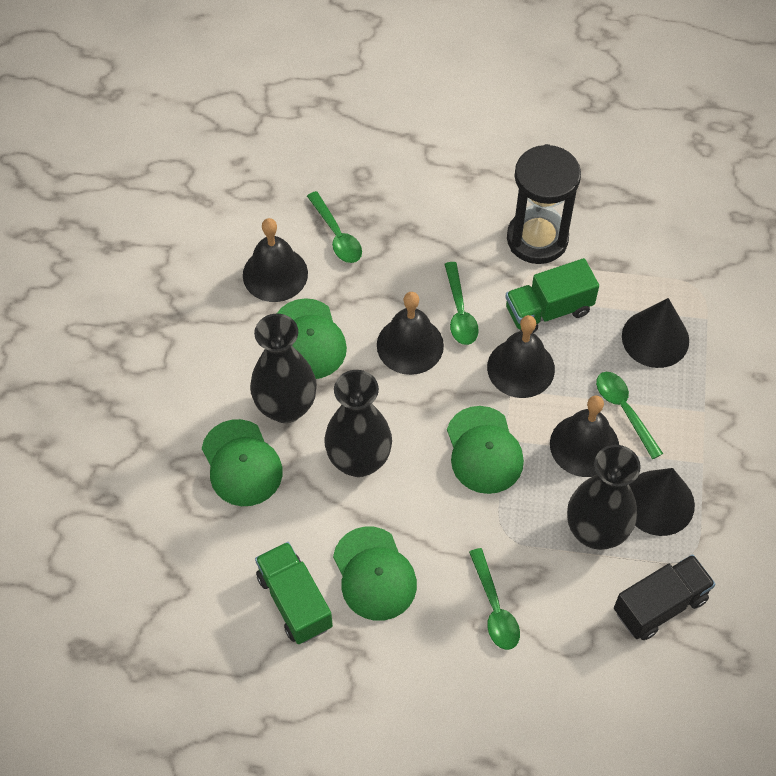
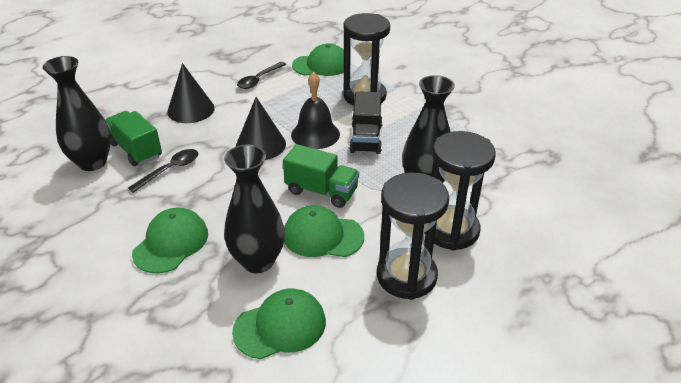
black bell: [243,218,308,302] [377,292,444,375] [487,315,555,398] [550,395,619,477] = 4 -> [291,72,340,149] = 1
black hourglass: [507,144,581,264] = 1 -> [343,13,390,106] [377,172,449,300] [425,131,496,251] = 3
black spoon: none = 0 -> [128,149,198,193] [237,62,287,89] = 2
green spoon: [307,191,362,263] [445,262,479,345] [469,548,520,650] [596,372,663,459] = 4 -> none = 0

